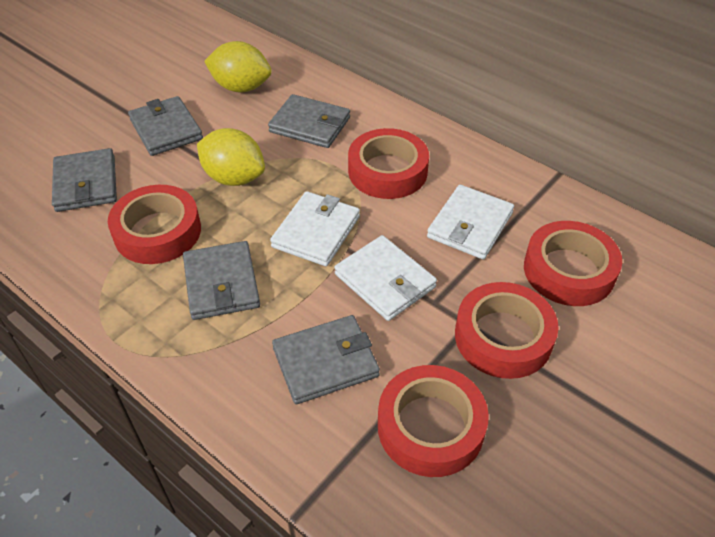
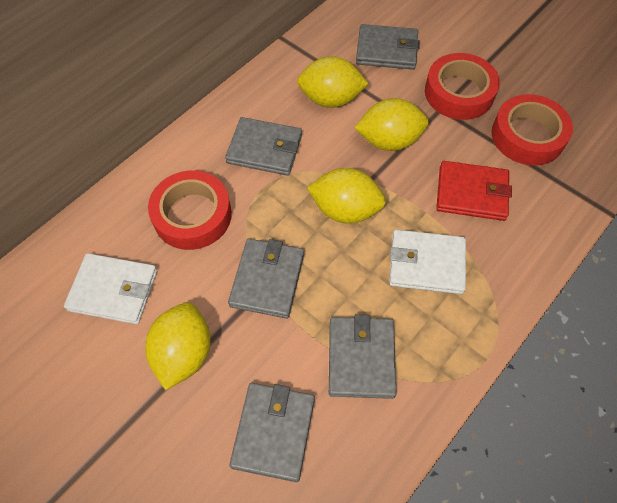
red tape: [108,185,201,264] [348,128,429,199] [378,365,489,477] [455,282,559,379] [524,221,622,306] = 5 -> [148,171,232,250] [425,53,500,120] [492,94,573,166] = 3
red wallet: none = 0 -> [436,161,512,221] = 1
white wallet: [270,191,360,266] [334,235,437,321] [427,185,514,260] = 3 -> [64,253,157,324] [389,229,466,294] = 2
yellow lemon: [197,128,265,186] [204,41,272,93] = 2 -> [145,302,211,390] [297,56,369,108] [307,168,386,224] [355,98,428,151] = 4

